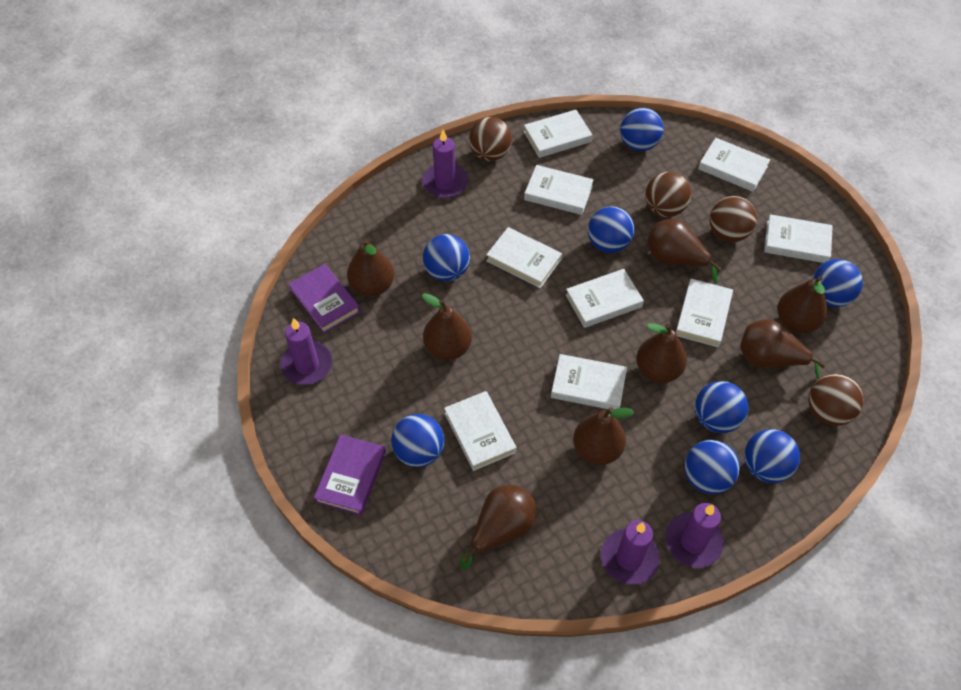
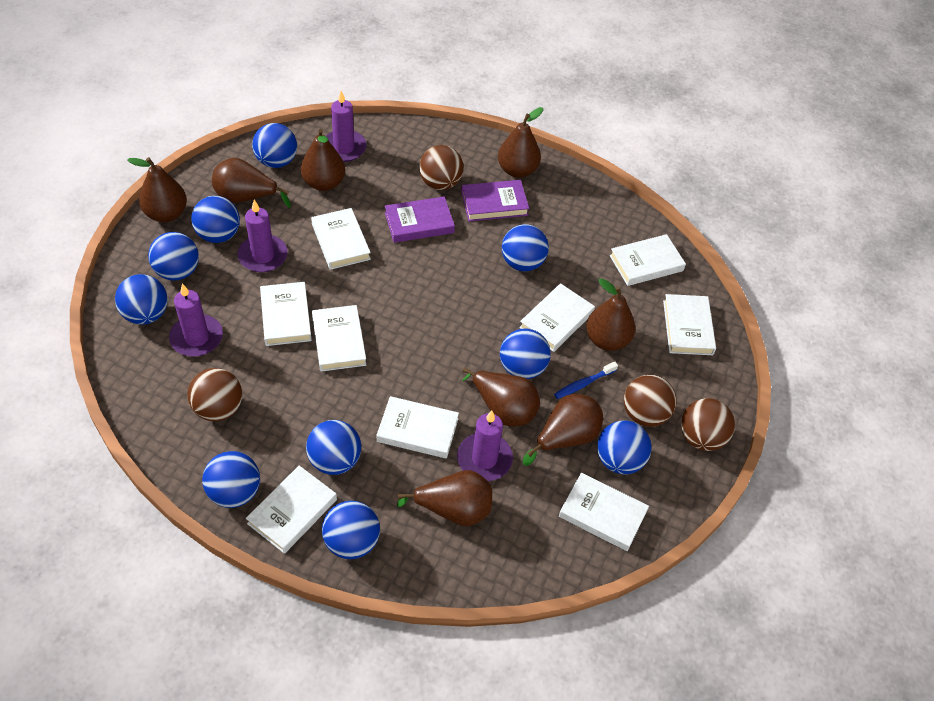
blue ball: [391,414,445,467] [423,234,470,281] [588,206,635,253] [620,107,664,151] [684,440,740,494] [695,381,748,433] [744,429,800,483] [812,259,863,307] = 8 -> [115,274,168,325] [148,232,199,281] [191,196,240,243] [202,451,260,508] [252,123,297,168] [306,420,361,475] [322,501,380,559] [500,329,551,379] [502,224,549,271] [597,420,652,475] = 10
blue toothbrush: none = 0 -> [554,362,618,399] = 1

